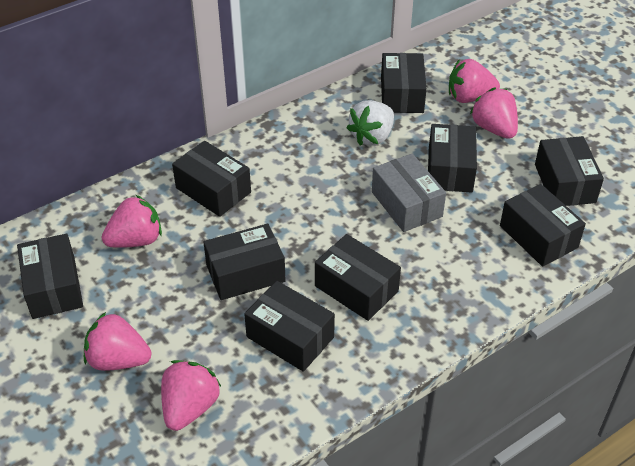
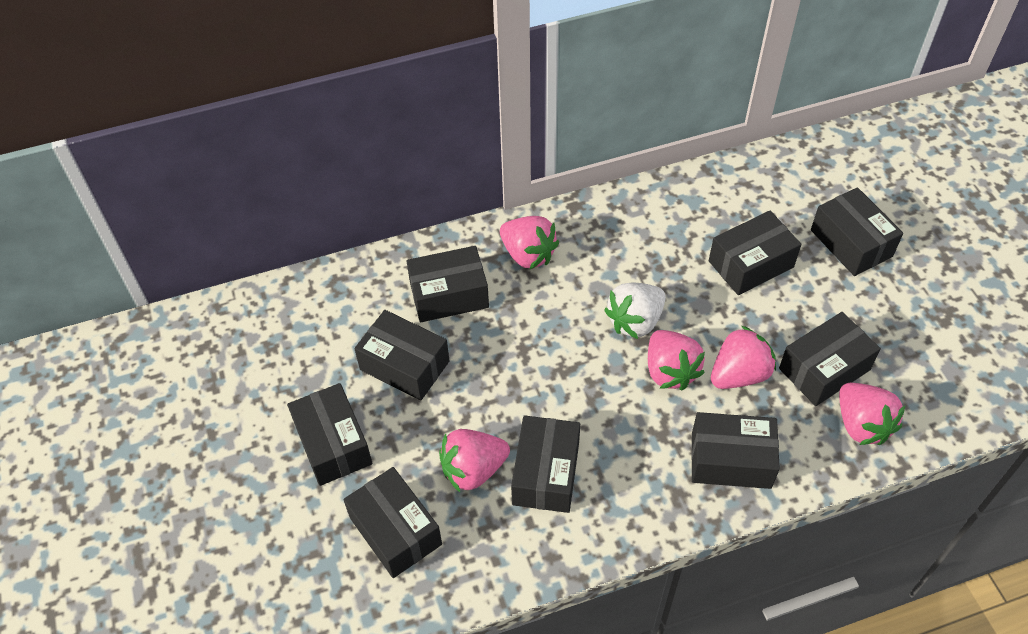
grey box: [372,154,446,232] = 1 -> none = 0

